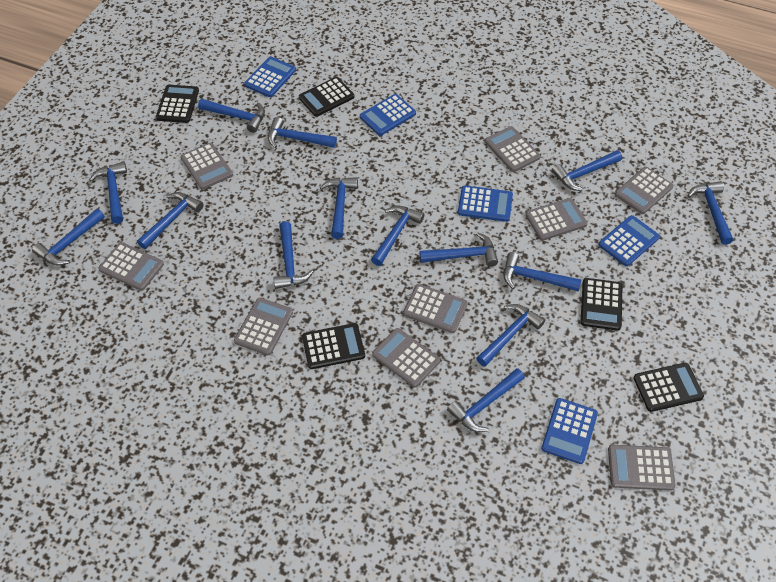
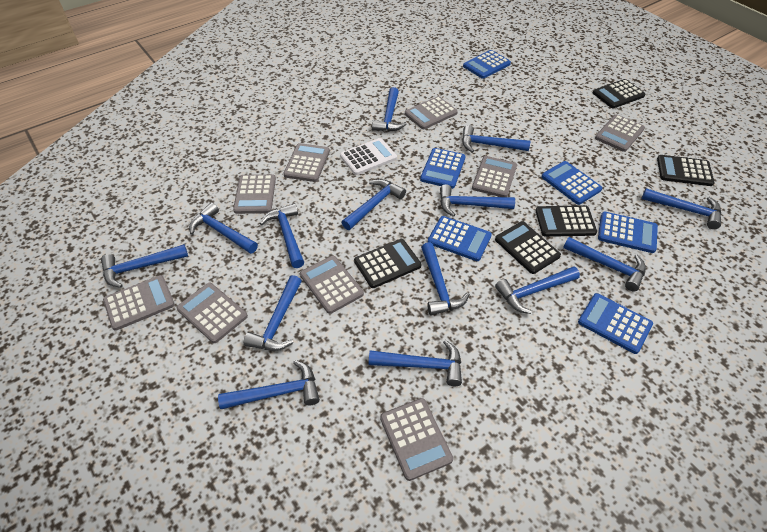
blue calculator: [244,57,296,97] [360,94,416,136] [458,185,513,222] [541,398,598,464] [599,215,660,266] = 5 -> [420,148,466,189] [428,216,492,261] [463,50,511,79] [541,161,602,205] [578,293,653,354] [598,212,658,253] = 6
white calculator: none = 0 -> [340,138,397,175] = 1

